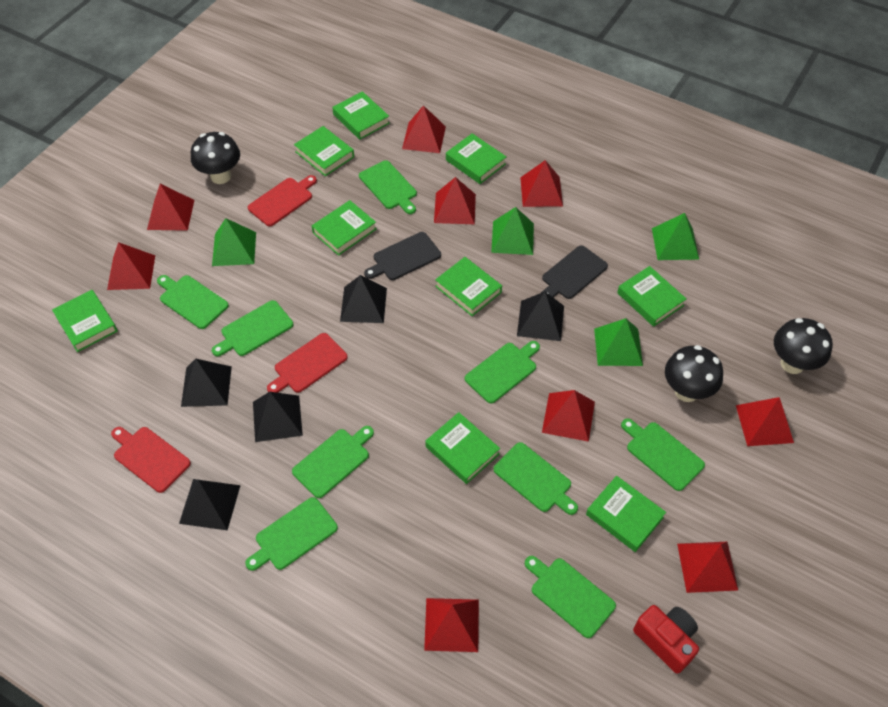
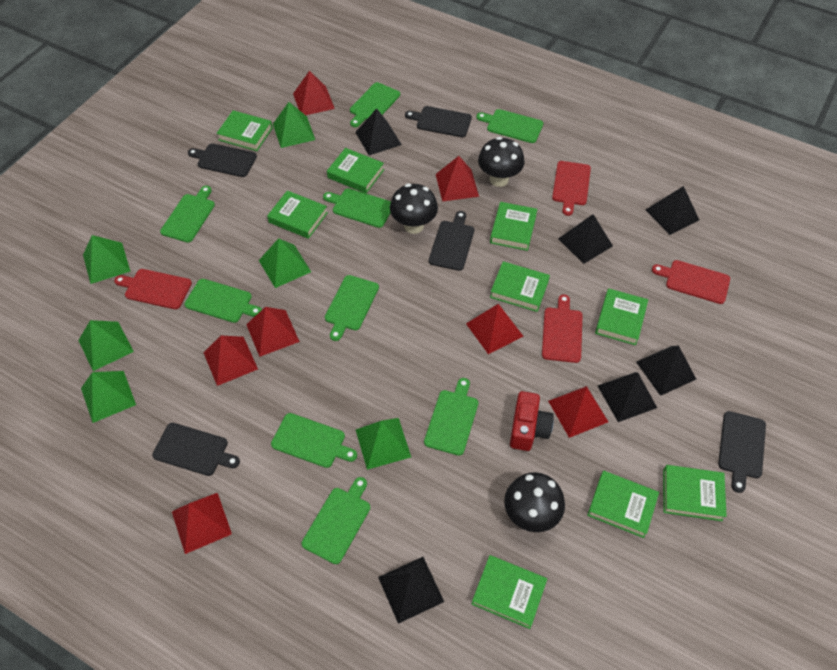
black cutting board: [364,232,441,280] [541,246,608,299] = 2 -> [152,423,240,476] [188,143,257,177] [405,106,472,137] [429,211,474,271] [718,411,766,493] = 5
black pyramid: [179,479,241,531] [181,359,232,407] [253,392,303,442] [340,275,387,323] [517,292,564,341] = 5 -> [355,109,402,155] [378,557,444,624] [558,214,613,264] [598,372,657,422] [636,345,696,396] [646,186,699,235] = 6
green pyramid: [212,218,256,266] [491,207,534,255] [594,318,643,366] [652,213,699,260] = 4 -> [78,320,134,371] [81,371,136,423] [83,235,131,284] [259,238,311,288] [273,102,315,148] [356,418,411,470] = 6
red cutting board: [111,427,191,493] [248,175,317,226] [267,333,348,393] = 3 -> [114,269,192,309] [542,294,582,363] [552,161,591,216] [652,260,730,304] = 4
red pyramid: [107,242,155,290] [147,184,194,231] [402,105,446,153] [424,598,479,652] [434,177,476,224] [520,160,563,207] [542,390,595,442] [677,542,738,593] [736,397,794,446] = 9 -> [172,493,232,554] [203,335,258,386] [246,307,300,357] [293,71,335,115] [436,156,479,202] [466,304,523,354] [548,386,608,438] = 7

